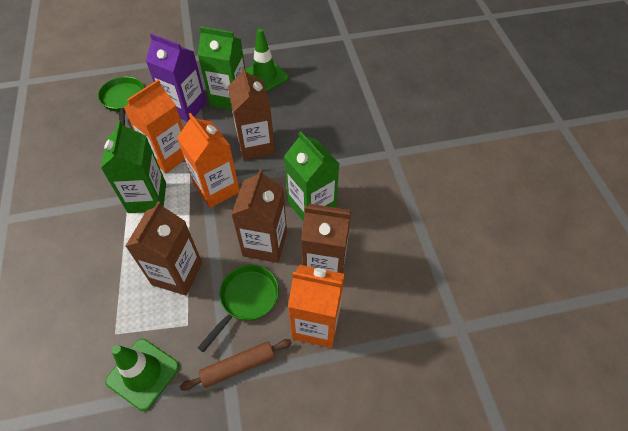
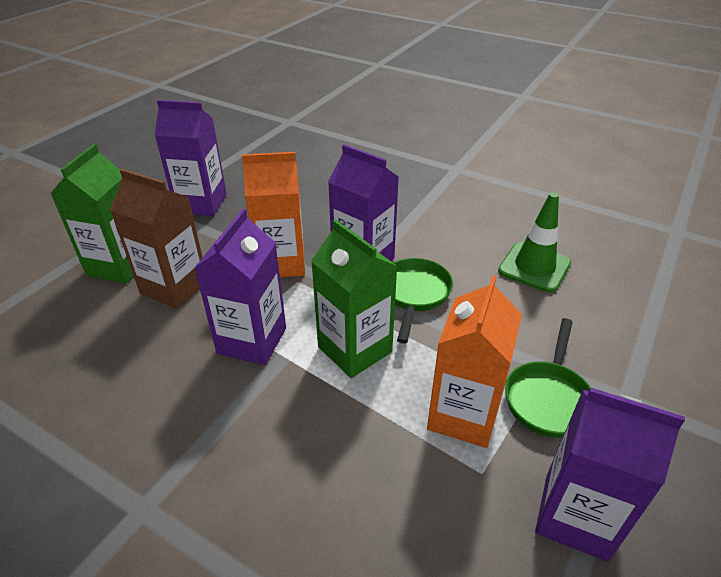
brown carton: [125,201,202,296] [228,66,275,160] [231,169,287,263] [301,204,351,273] = 4 -> [110,169,203,308] = 1
brown rolling pin: [180,339,292,391] = 1 -> none = 0
green carton: [101,120,166,213] [198,26,246,110] [284,131,339,221] = 3 -> [50,144,133,284] [311,219,397,378] = 2
green traffic cone: [105,339,179,411] [245,29,289,92] = 2 -> [498,192,571,293] = 1
orange carton: [123,80,185,173] [177,113,240,208] [288,265,345,348] = 3 -> [242,152,305,277] [427,275,522,448] = 2
purple carton: [146,33,207,122] = 1 -> [155,100,227,216] [194,209,286,365] [328,144,399,261] [535,388,685,562] = 4

